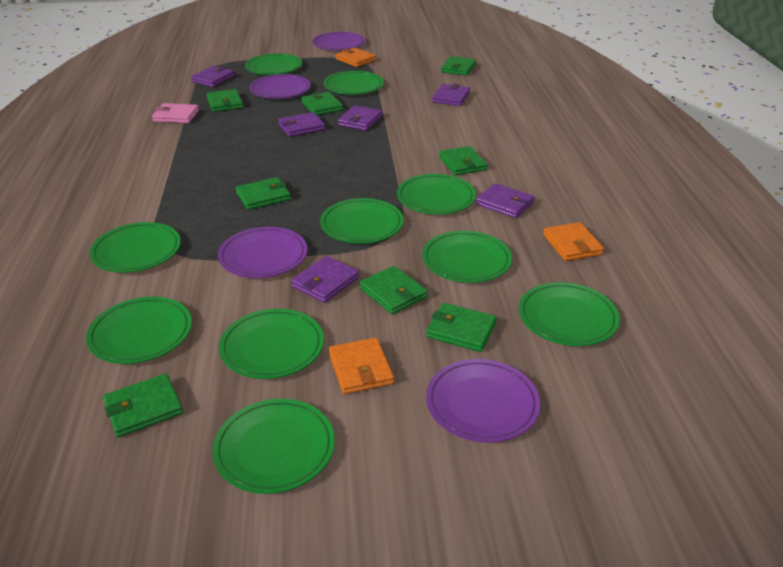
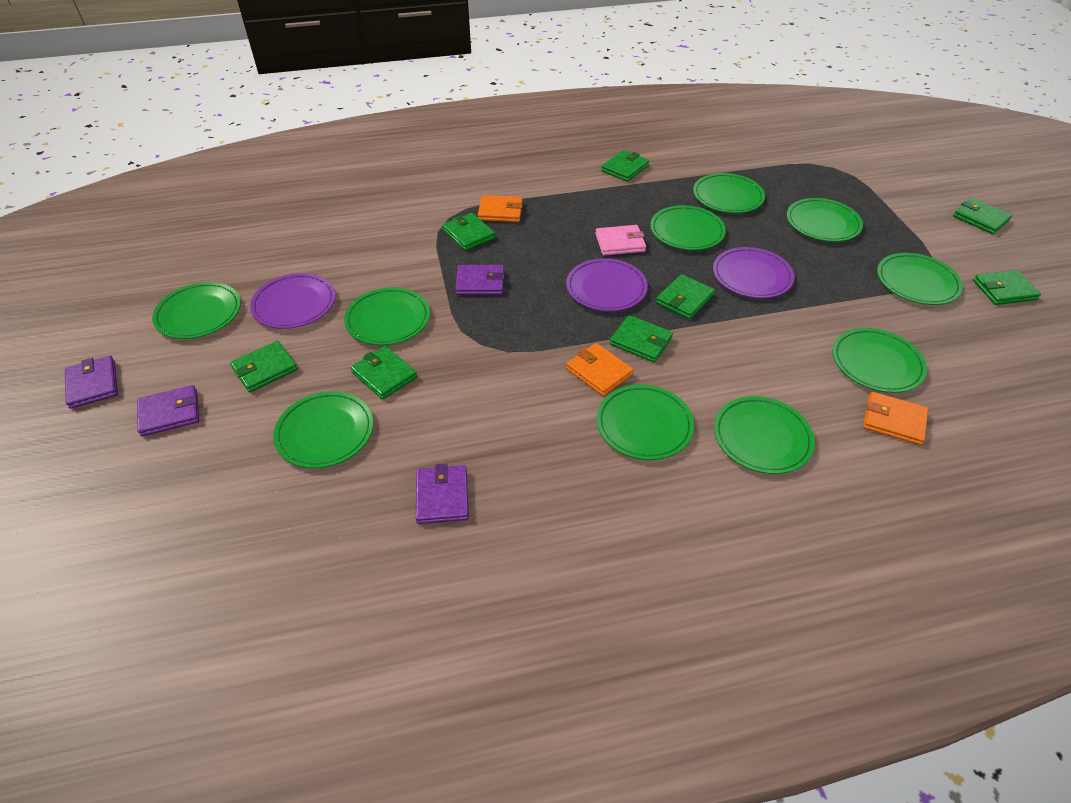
purple plate: [218,227,307,278] [250,74,311,99] [312,32,365,50] [426,359,540,443] = 4 -> [250,273,335,329] [566,258,648,311] [713,247,795,298] = 3
purple wallet: [191,66,235,87] [278,112,325,137] [291,256,359,303] [338,106,382,131] [432,84,470,106] [476,183,535,218] = 6 -> [65,356,118,409] [137,385,199,436] [416,464,469,524] [455,265,504,295] = 4

